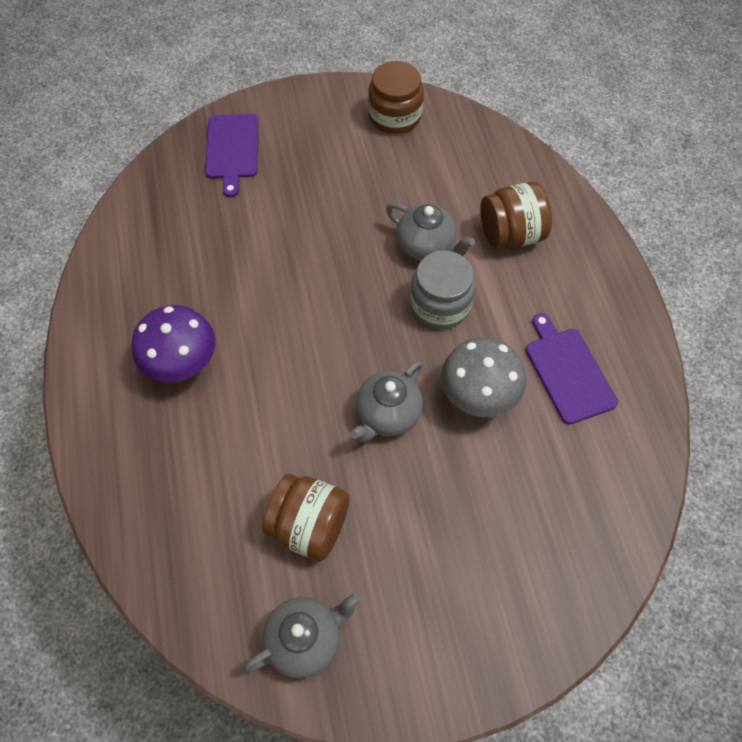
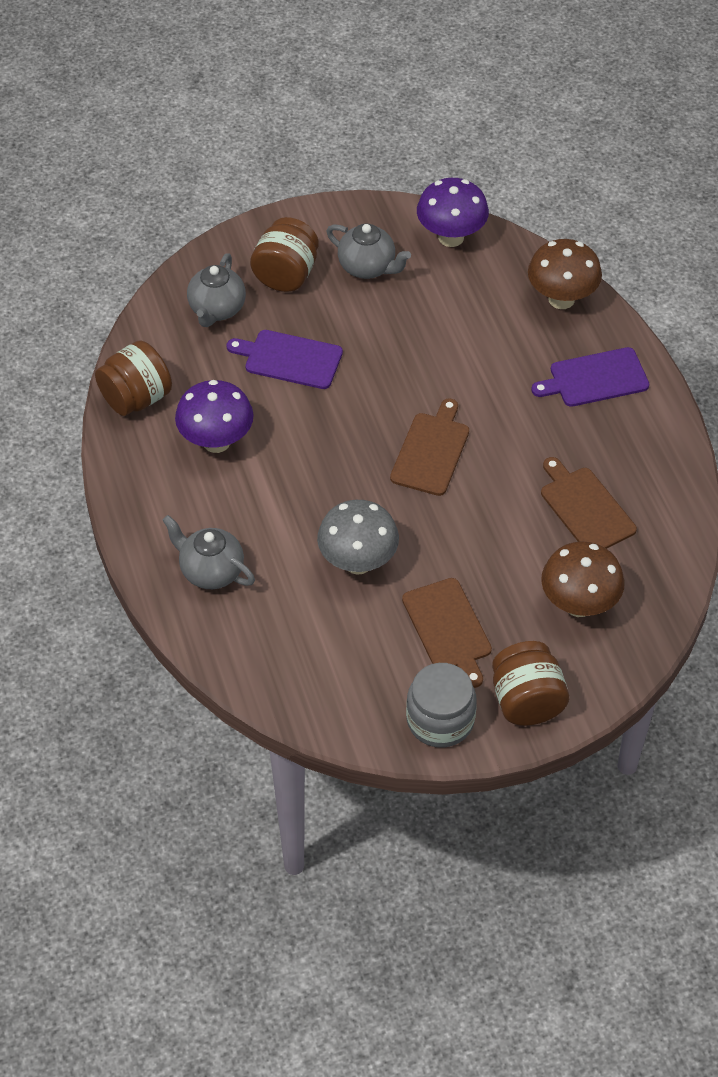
brown cutting board: none = 0 -> [390,398,469,496] [402,578,492,688] [541,457,637,549] = 3
brown mushroom: none = 0 -> [528,239,602,309] [541,541,625,617] = 2
purple mushroom: [131,305,215,383] = 1 -> [175,380,254,453] [417,178,489,247] = 2

